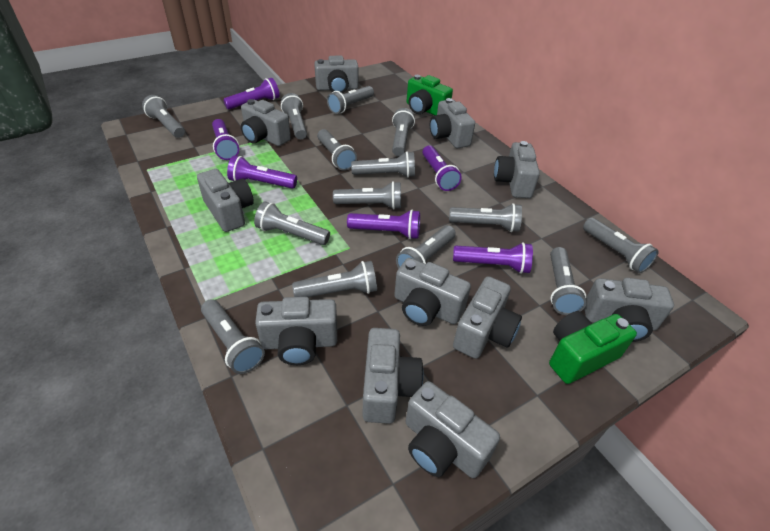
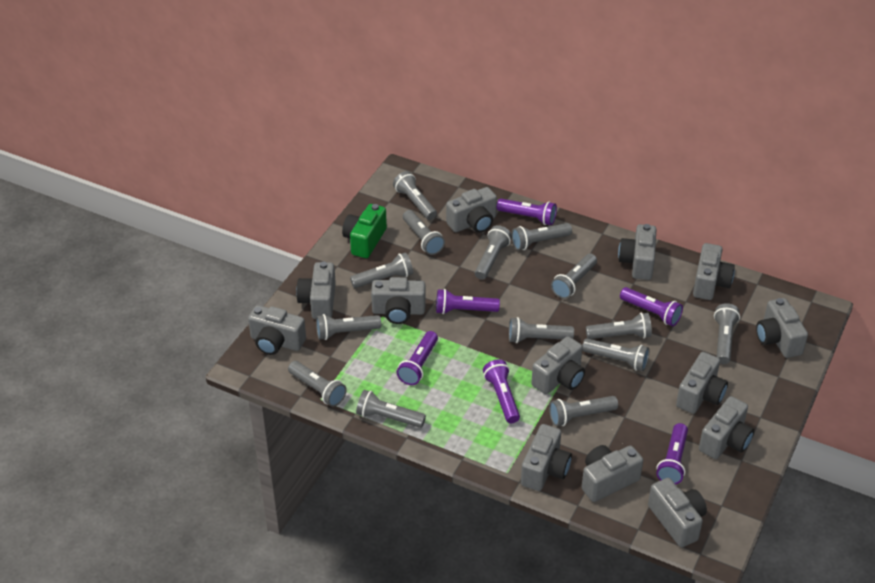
green camera: [407,75,453,115] [549,311,637,384] = 2 -> [342,204,387,258] = 1
grey camera: [197,169,254,232] [241,99,291,146] [255,297,337,365] [314,56,359,93] [362,328,424,424] [394,258,471,326] [406,381,500,478] [430,98,475,148] [453,276,522,359] [494,141,540,198] [584,278,674,342] = 11 -> [248,305,306,355] [296,262,336,319] [371,277,426,324] [446,187,497,233] [521,424,572,491] [531,336,585,394] [582,445,643,502] [618,224,657,280] [648,478,707,547] [676,352,728,414] [693,243,735,300] [699,396,754,459] [756,298,808,358] = 13

